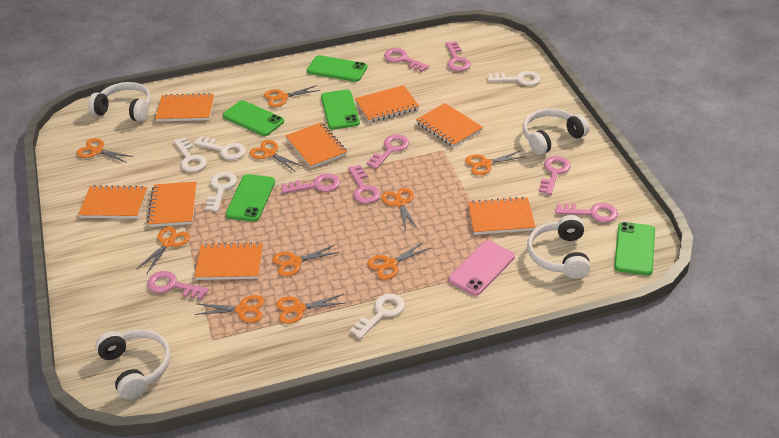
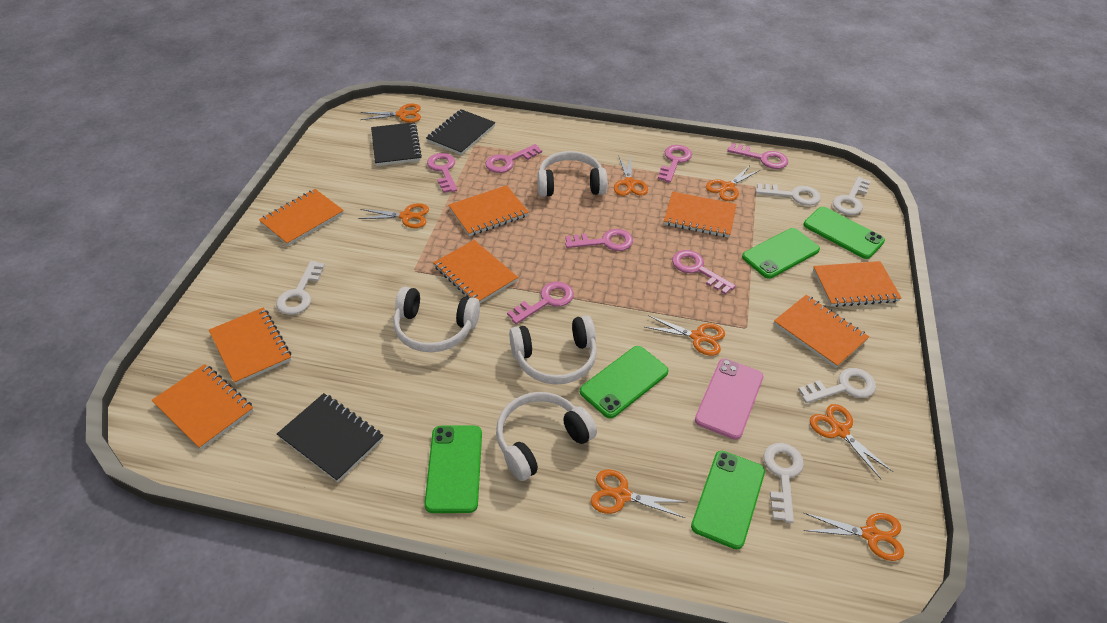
black notebook: none = 0 -> [277,393,383,482] [371,122,422,166] [426,109,495,155] = 3
orange scissors: [76,138,134,163] [136,227,190,273] [194,295,265,323] [249,140,302,171] [264,85,320,107] [273,245,339,277] [276,294,344,324] [367,241,430,280] [381,188,418,229] [465,150,527,175] = 10 -> [358,203,429,228] [360,104,421,123] [591,469,686,518] [614,156,648,196] [645,315,725,356] [706,165,760,201] [804,513,904,561] [810,404,893,479] = 8
pink key: [147,271,209,300] [282,173,340,194] [348,165,380,204] [366,134,409,169] [384,48,429,72] [446,41,471,71] [539,156,571,195] [555,203,618,223] = 8 -> [427,153,457,193] [485,144,542,173] [507,282,574,324] [565,229,633,251] [658,145,692,183] [672,250,736,295] [727,143,788,169] = 7

